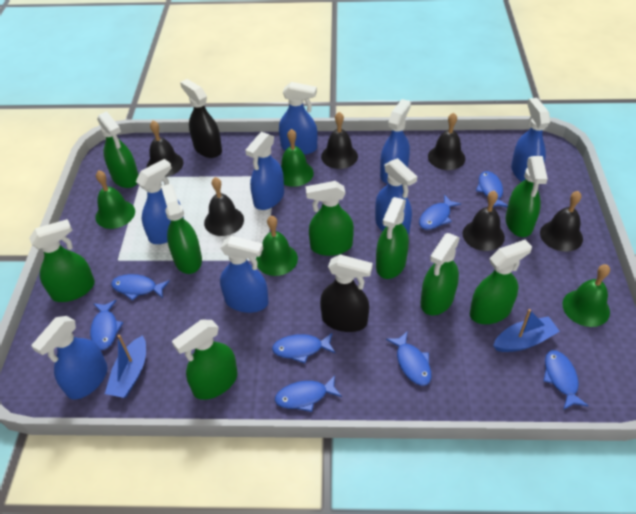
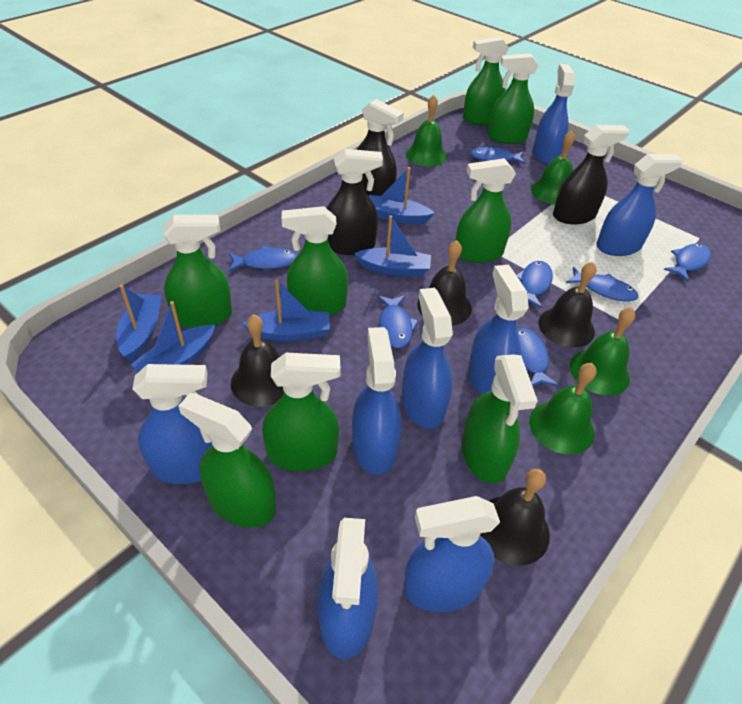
black bell: [147,121,183,177] [204,177,244,236] [321,112,358,169] [428,112,465,170] [462,191,505,251] [540,191,583,252] = 6 -> [231,314,284,407] [417,240,472,325] [480,469,550,566] [538,262,597,347] = 4
black spray bottle: [180,79,222,158] [320,255,373,332] = 2 -> [327,149,383,255] [356,99,404,196] [553,125,630,224] = 3
blue boat: [105,335,146,398] [493,309,560,352] = 2 -> [116,284,161,361] [131,301,215,372] [242,279,330,341] [354,216,431,277] [369,167,435,224] = 5
blue fish: [90,300,123,350] [111,274,170,301] [272,333,336,363] [275,375,342,412] [386,331,431,386] [419,195,461,230] [476,171,508,207] [544,350,589,410] = 8 -> [229,246,297,271] [378,295,419,348] [470,147,525,164] [516,261,553,309] [516,328,559,386] [566,267,638,302] [664,244,711,282] = 7
green spray bottle: [29,219,95,302] [97,111,139,188] [161,184,202,274] [172,320,238,400] [305,181,354,256] [376,197,409,279] [421,233,460,315] [470,240,532,324] [506,156,548,237] = 9 -> [163,215,232,328] [178,393,276,527] [262,353,341,471] [282,206,348,316] [456,158,516,263] [462,354,538,484] [463,36,509,125] [488,53,538,144] = 8

